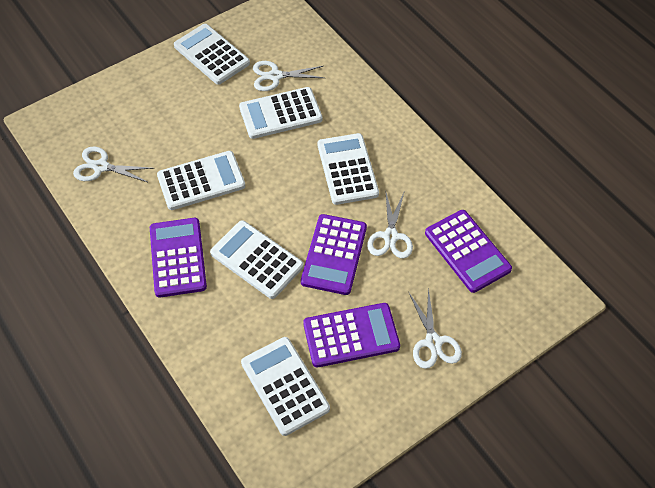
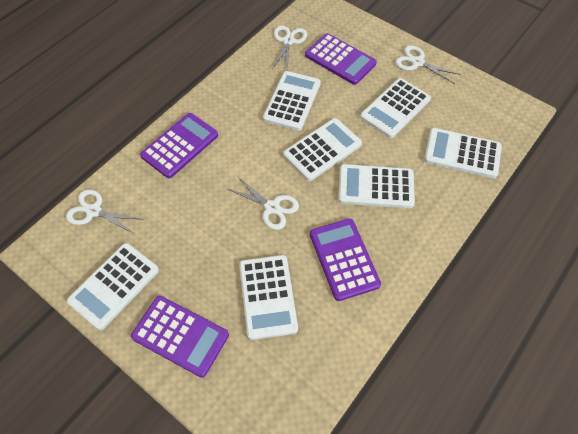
white calculator: [157,151,245,210] [174,24,250,85] [210,220,304,299] [239,87,322,139] [241,337,330,436] [318,133,379,205] = 6 -> [67,243,159,330] [239,255,298,340] [263,71,321,131] [283,118,362,181] [338,164,415,208] [360,78,431,138] [424,128,502,178] = 7

